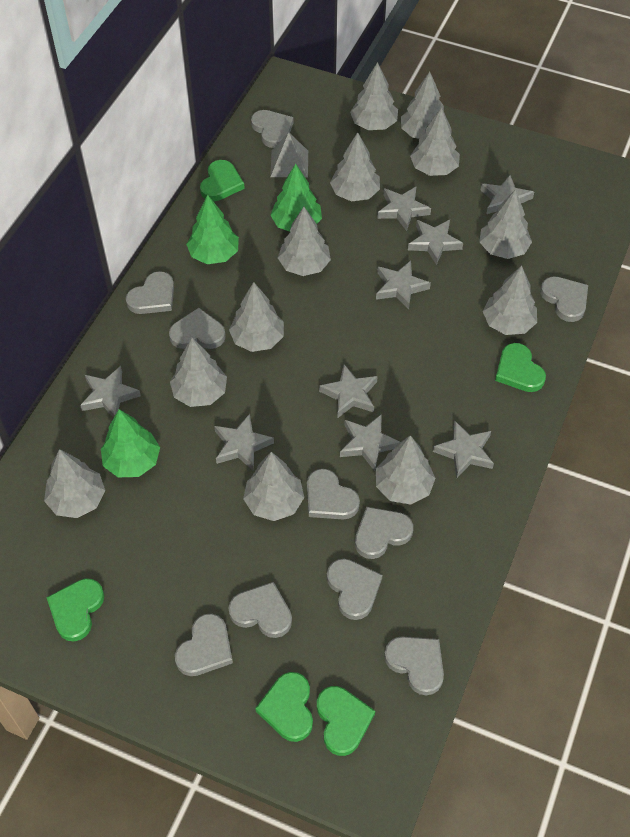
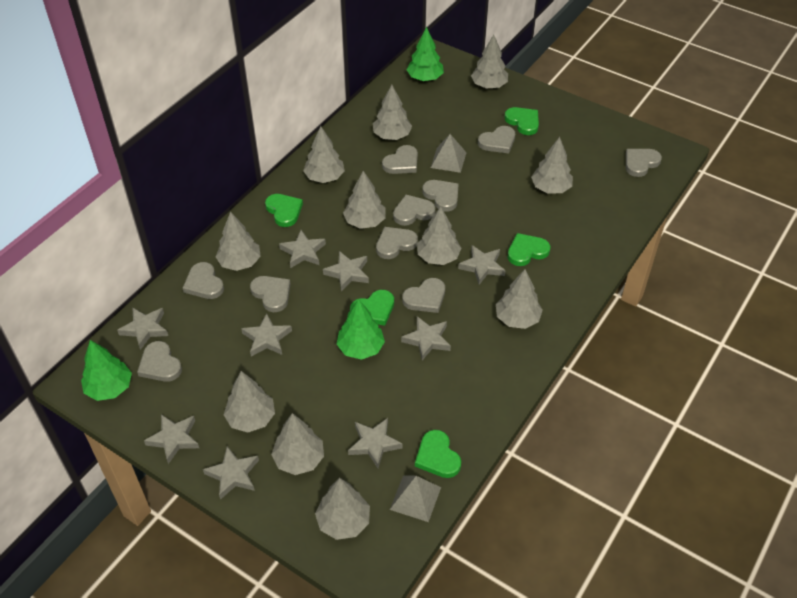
grey pyramid: [270,132,308,177] = 1 -> [390,475,441,522] [431,134,467,173] = 2
grey tree: [44,449,105,518] [170,338,227,407] [229,282,284,352] [243,452,304,521] [278,207,331,276] [330,132,380,202] [350,62,398,130] [376,435,436,505] [401,72,444,139] [410,107,460,176] [480,189,532,259] [483,266,537,335] = 12 -> [216,212,261,271] [224,371,275,432] [271,413,324,475] [303,126,345,183] [315,478,370,540] [343,171,386,229] [373,85,412,140] [417,207,461,265] [471,35,508,88] [496,269,543,329] [531,137,573,193] = 11

